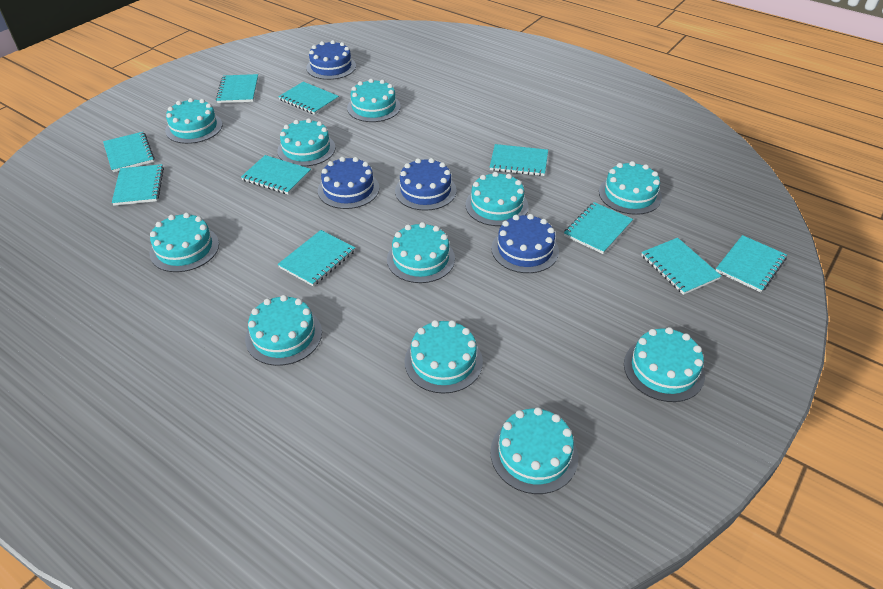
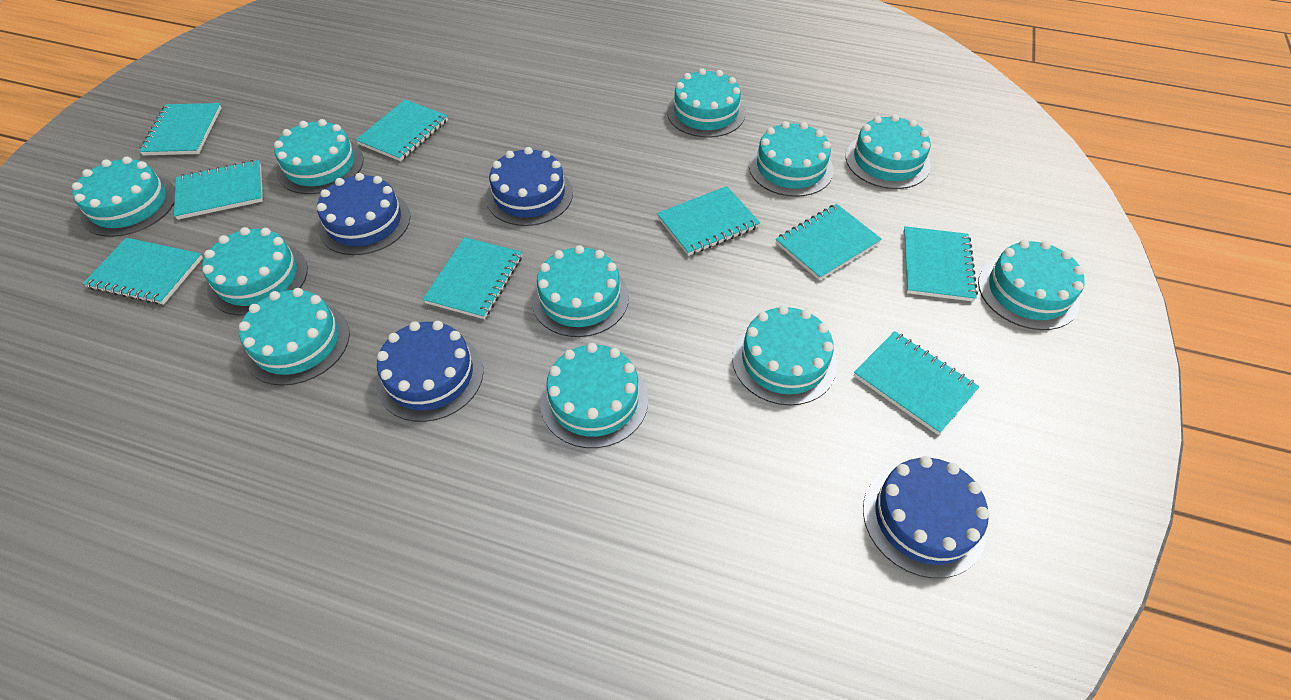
turquoise notebook: [103,132,154,172] [112,164,164,206] [216,74,258,103] [241,155,311,195] [278,82,339,115] [278,230,355,286] [490,144,548,176] [564,202,633,254] [641,238,721,295] [716,235,787,292] = 10 -> [83,238,203,305] [139,103,222,155] [174,160,263,220] [356,100,448,161] [423,237,522,319] [657,186,760,256] [776,204,882,280] [853,331,980,435] [903,226,978,302] = 9

